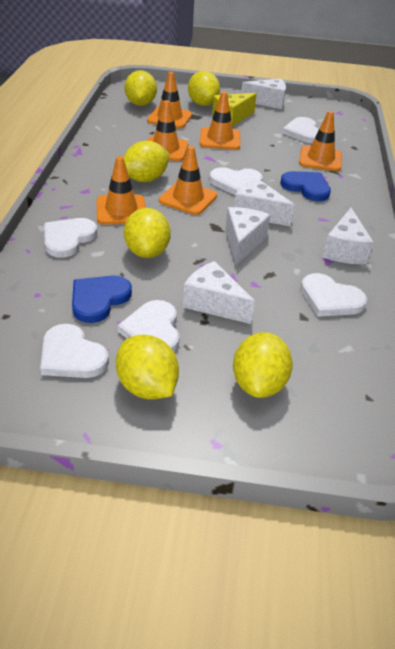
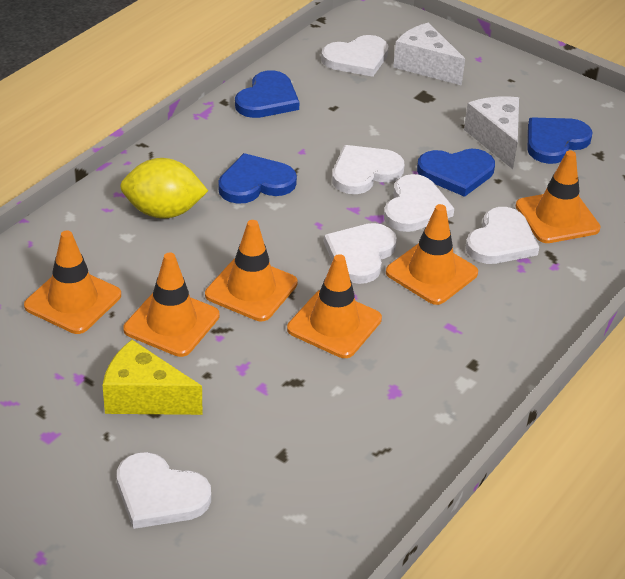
blue heart: [72,275,132,323] [280,171,331,201] = 2 -> [218,153,297,204] [235,70,300,118] [417,149,495,197] [528,117,593,164] = 4
white cheese: [183,261,255,324] [225,207,271,265] [234,178,295,227] [241,79,286,109] [322,208,374,264] = 5 -> [393,22,465,86] [464,96,519,169] = 2
yellow lemon: [116,335,179,400] [123,141,169,182] [124,70,157,106] [124,208,171,258] [188,71,220,106] [233,332,293,398] = 6 -> [120,158,208,219] = 1

